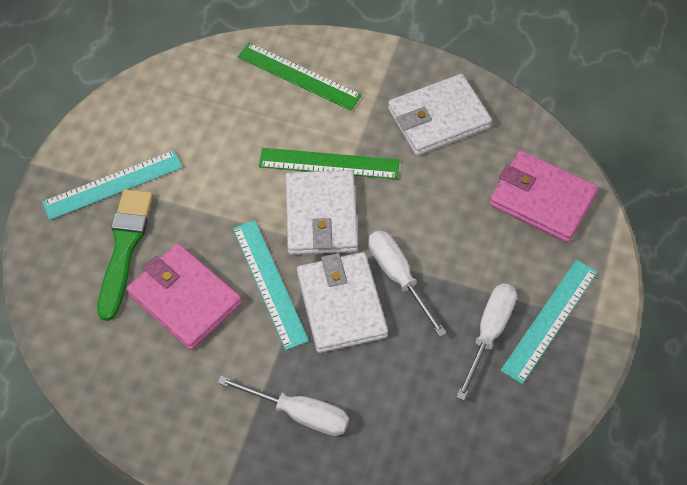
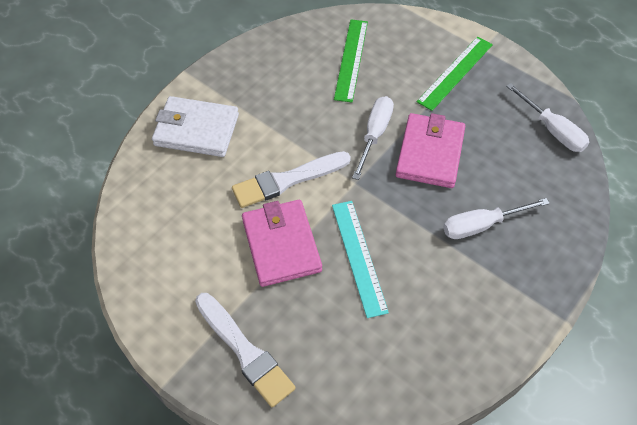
green brush: [97,189,153,321] = 1 -> none = 0
turquoise ruler: [42,150,183,220] [233,220,309,350] [500,260,597,384] = 3 -> [332,201,389,318] = 1
white brush: none = 0 -> [195,293,296,407] [232,151,351,208] = 2
white wallet: [286,170,358,255] [297,252,388,353] [388,74,492,156] = 3 -> [152,96,239,157] = 1

